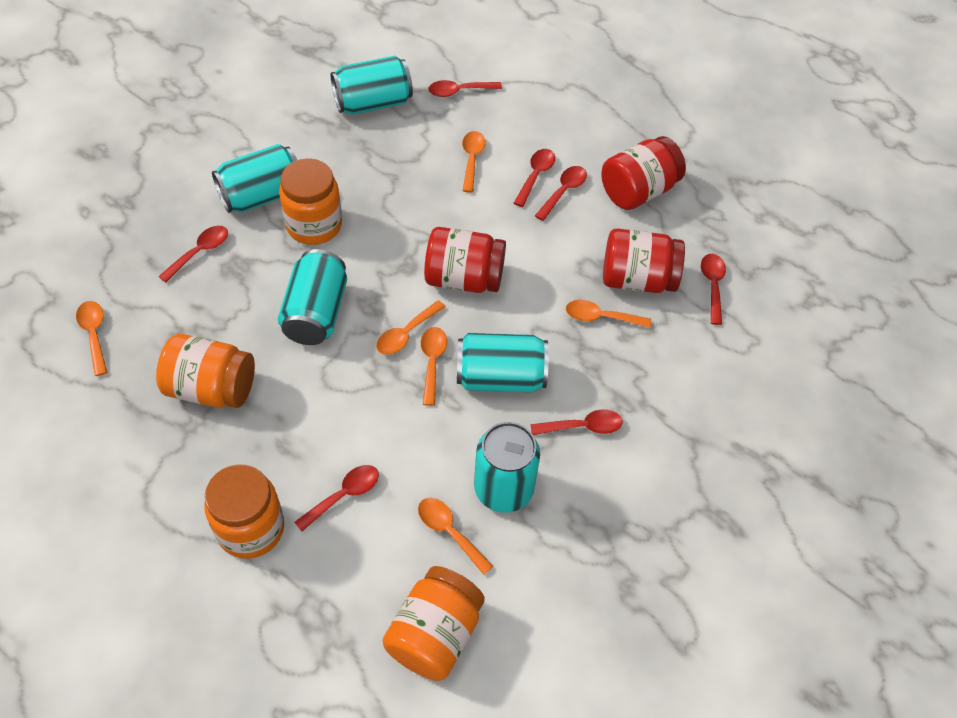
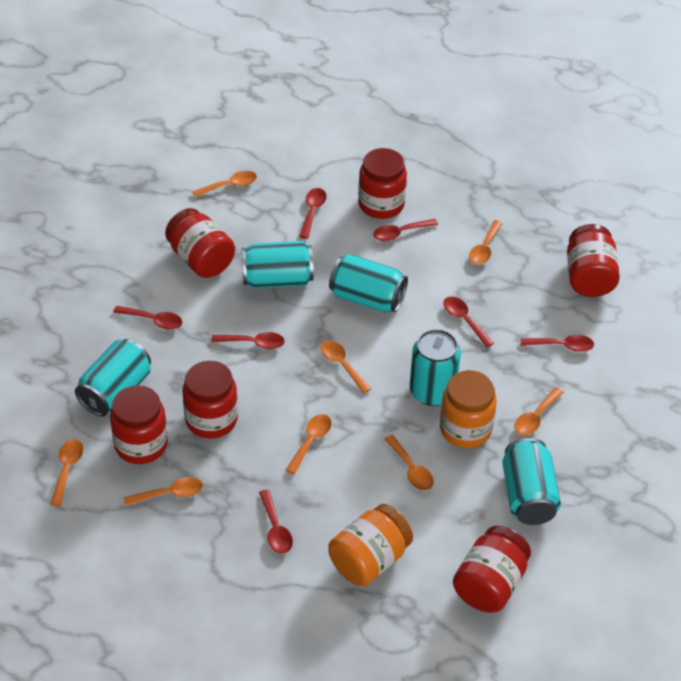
orange jar: [156,334,255,408] [204,464,284,559] [279,158,342,245] [383,566,485,681] = 4 -> [328,504,413,586] [440,370,497,448] = 2
orange spoon: [76,301,107,376] [376,300,446,355] [418,498,493,575] [421,327,447,406] [462,131,486,193] [566,300,651,328] = 6 -> [50,439,83,506] [124,477,203,506] [192,171,257,197] [286,414,332,474] [321,340,371,394] [384,435,434,491] [469,220,503,265] [515,387,564,435] = 8
red jar: [424,227,506,293] [601,136,686,210] [603,228,685,293] = 3 -> [110,385,168,464] [165,208,235,278] [183,361,238,439] [358,148,407,219] [453,526,531,613] [567,224,620,297] = 6

